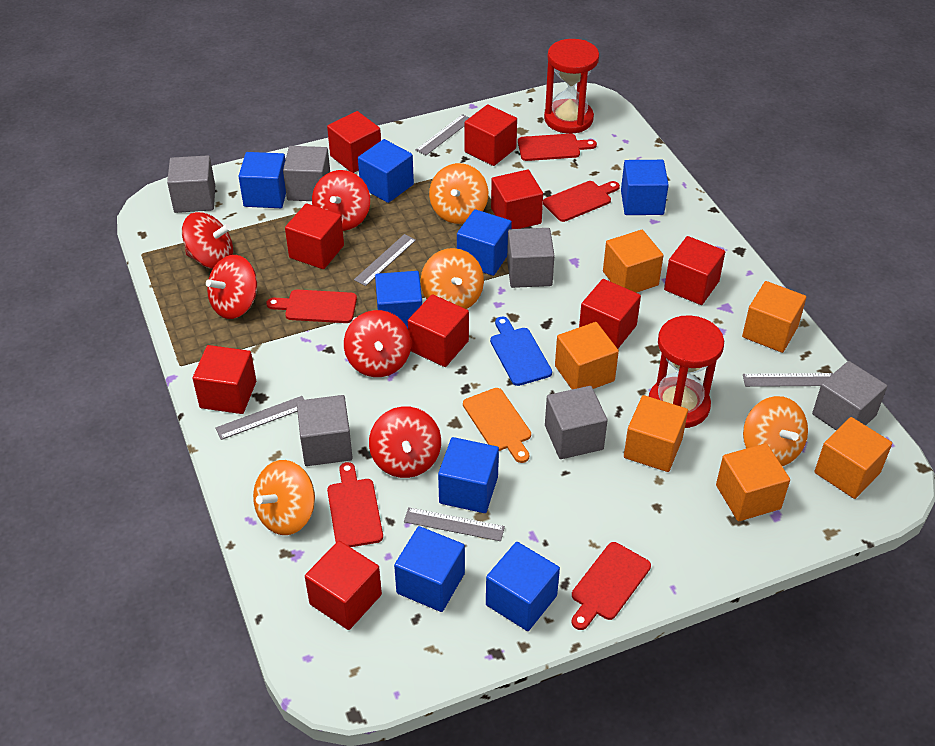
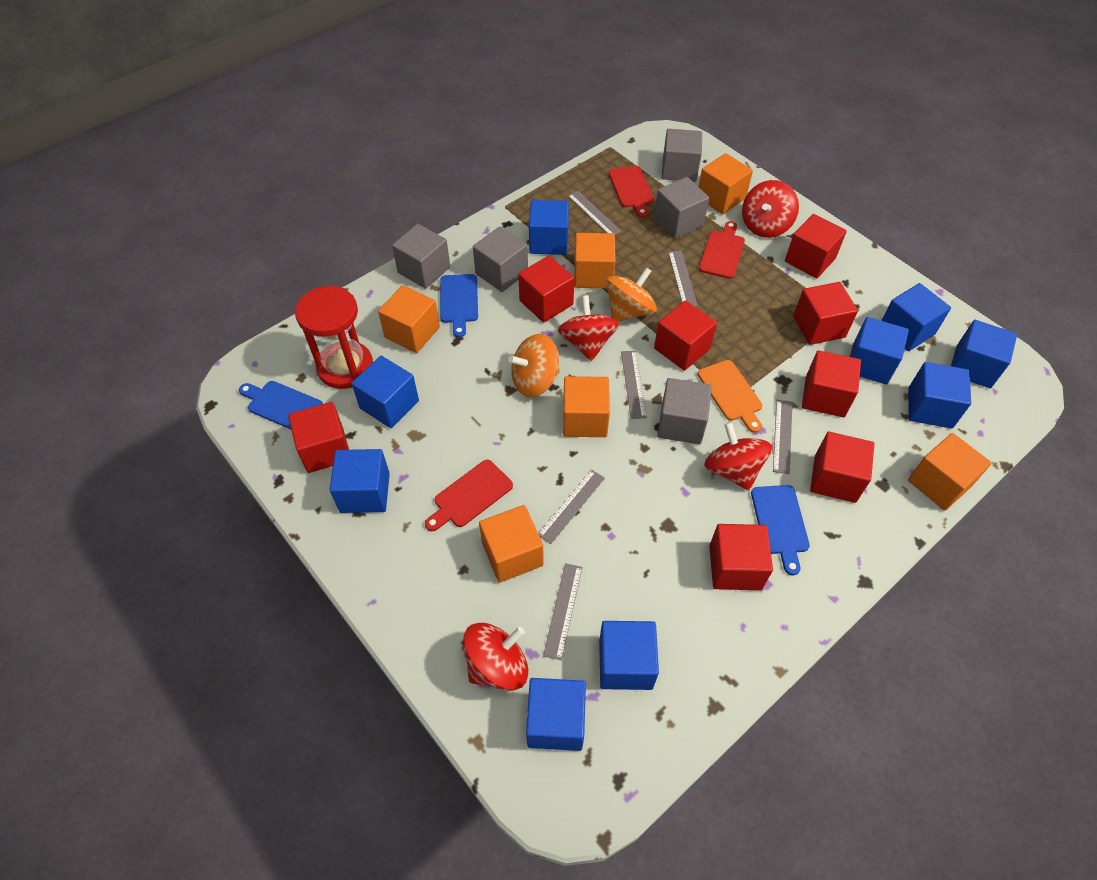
blue cube: [238,152,286,208] [358,139,414,203] [375,271,422,329] [394,526,465,612] [438,437,499,513] [457,209,512,276] [486,542,560,631] [621,160,669,215] = 8 -> [330,449,390,513] [352,356,419,428] [526,678,586,751] [529,200,569,255] [599,621,659,690] [850,317,909,385] [881,283,951,351] [908,362,971,429] [951,320,1017,388] = 9
blue cutting board: [490,317,552,386] = 1 -> [239,381,323,429] [440,274,478,338] [751,485,810,576] = 3
grey cube: [167,155,215,213] [283,146,330,201] [297,395,353,466] [507,228,555,288] [545,386,608,459] [812,361,887,430] = 6 -> [392,224,450,289] [473,226,528,292] [654,177,709,239] [657,378,712,444] [662,129,702,182] = 5
grey ruler: [215,396,304,440] [354,234,416,286] [404,507,505,541] [416,114,469,155] [743,373,833,387] = 5 -> [538,470,605,544] [543,563,582,660] [568,191,621,234] [621,351,647,419] [668,251,698,307] [773,400,793,474] = 6
orange spinning top: [253,460,315,535] [421,248,484,309] [429,163,488,224] [743,396,808,466] = 4 -> [508,334,560,397] [606,267,657,322] = 2
red cube: [193,345,256,414] [285,203,344,269] [305,541,382,630] [327,111,381,173] [408,294,469,367] [465,104,517,166] [491,170,543,229] [579,279,641,349] [664,236,725,305] = 9 -> [288,402,349,473] [518,256,574,323] [654,300,717,370] [709,524,773,590] [785,214,847,279] [793,282,858,345] [802,350,861,417] [810,432,874,503] = 8
red cutting board: [266,290,357,323] [327,462,383,547] [518,134,597,161] [543,181,620,222] [572,542,651,630] = 5 -> [425,460,513,531] [609,166,654,218] [699,221,745,279] = 3
red hourglass: [544,39,599,134] [649,315,724,428] = 2 -> [295,286,373,389] = 1
red spinning top: [182,212,233,269] [206,255,257,319] [312,170,370,231] [344,310,411,377] [369,406,441,478] = 5 -> [463,623,528,691] [557,295,619,361] [704,422,772,491] [742,180,799,238] = 4

